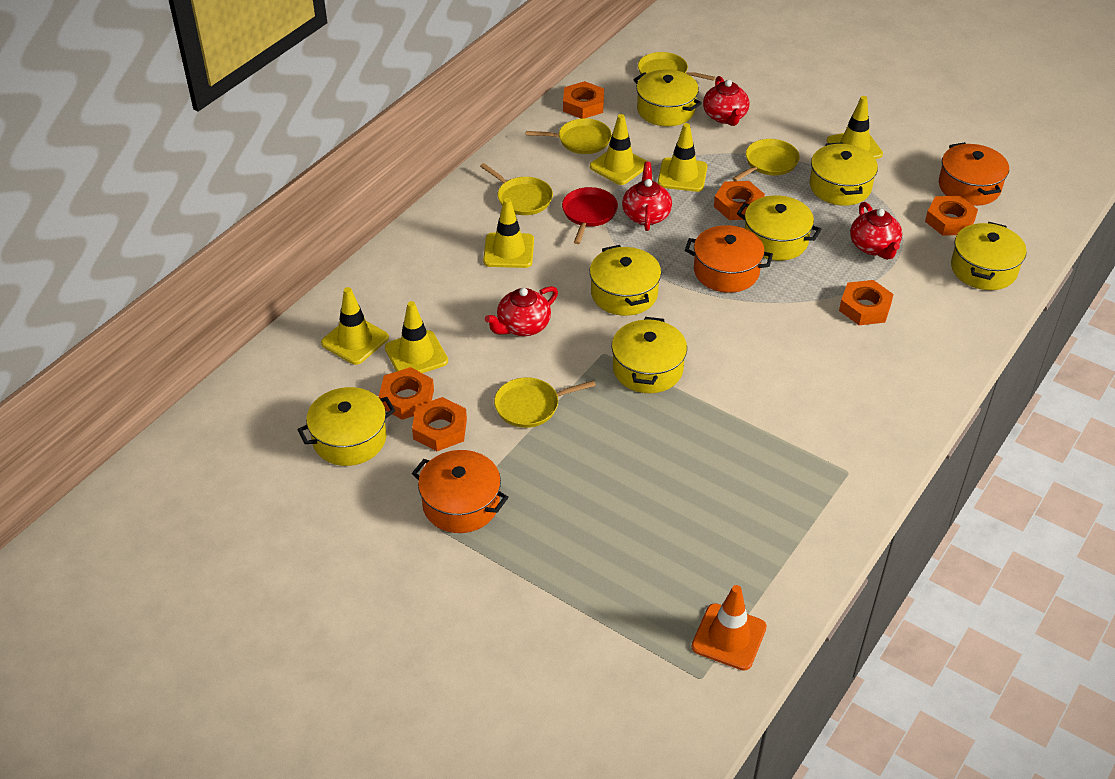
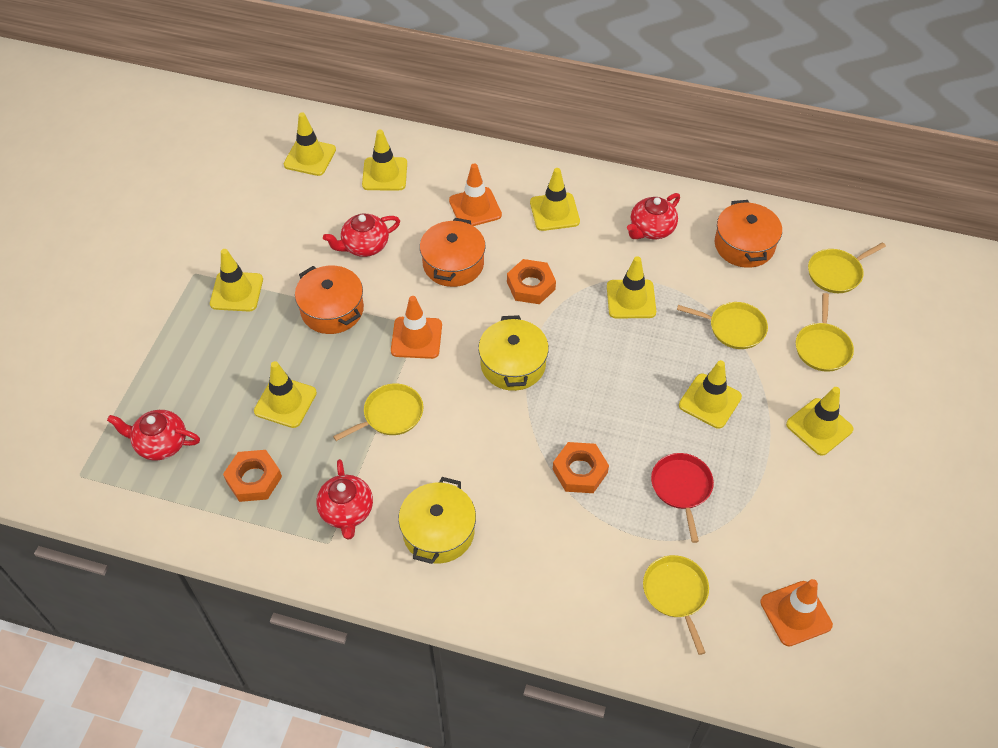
orange nut: [379,367,434,420] [412,397,467,451] [563,81,604,119] [714,181,765,220] [839,280,894,325] [925,196,978,236] = 6 -> [223,450,282,502] [507,259,556,304] [553,442,609,493] = 3
orange traffic cone: [691,585,767,671] = 1 -> [391,296,442,359] [449,164,502,226] [760,579,833,646] = 3
yellow pot: [297,387,395,466] [590,245,661,316] [612,317,687,393] [634,69,702,126] [737,195,822,261] [810,142,878,206] [951,222,1027,290] = 7 -> [398,477,476,564] [478,315,549,391] = 2
yellow traffic cone: [321,287,389,365] [385,301,448,373] [483,198,534,268] [590,114,648,185] [658,123,707,192] [827,96,883,159] = 6 -> [210,249,263,312] [254,361,317,428] [284,113,336,176] [362,130,407,190] [530,168,580,231] [607,256,656,318] [679,360,742,429] [786,387,853,456] = 8

